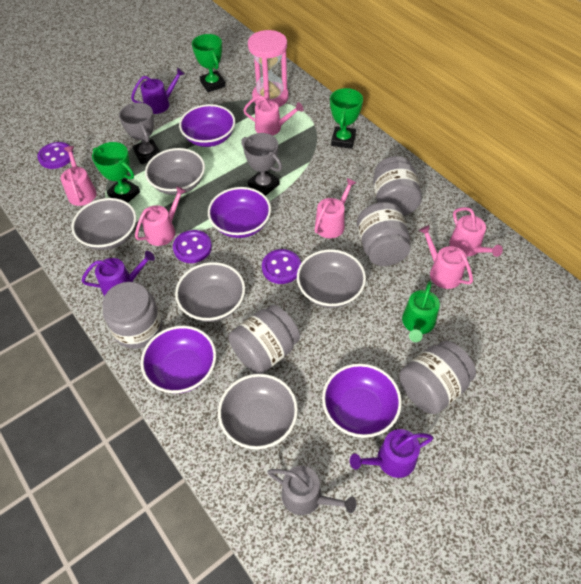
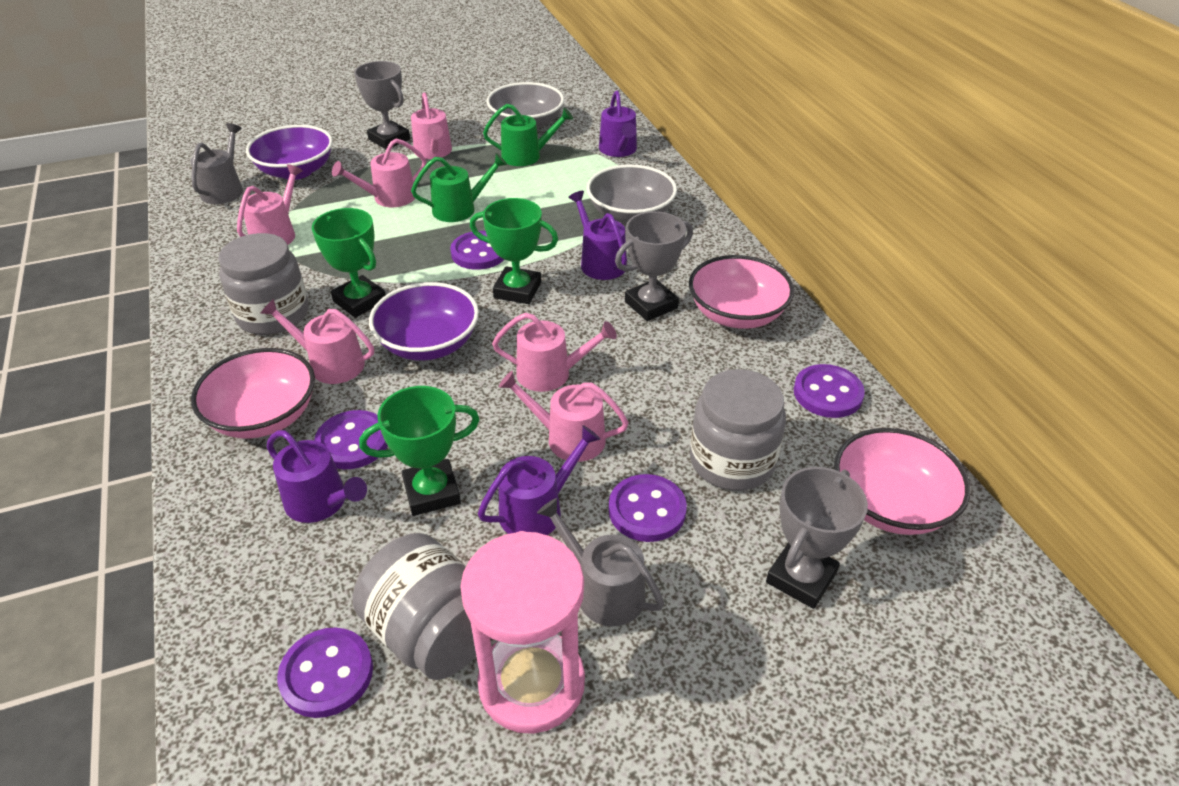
green watering can: [402,281,440,342] = 1 -> [411,153,507,222] [483,104,573,166] = 2
grey bowl: [71,198,136,250] [145,148,205,195] [175,262,245,322] [218,374,298,449] [297,249,366,308] = 5 -> [486,82,564,130] [586,164,677,224] = 2
grey jar: [102,282,162,349] [229,305,300,374] [357,202,410,266] [373,156,422,216] [399,341,476,414] = 5 -> [218,233,309,335] [352,533,476,680] [690,369,786,491] = 3
grey trophy: [119,103,160,164] [241,133,282,196] = 2 -> [354,61,410,149] [615,211,693,321] [766,467,868,609] = 3
grey watering can: [267,466,357,515] = 1 -> [191,123,243,204] [537,498,664,626] = 2
pink bowl: none = 0 -> [191,348,315,439] [689,255,794,329] [834,428,971,535] = 3
purple bowl: [141,326,216,393] [179,104,235,147] [208,187,271,238] [322,363,402,438] = 4 -> [246,125,333,180] [369,282,479,360] = 2
purple button: [37,142,73,169] [173,230,212,263] [262,249,301,284] = 3 -> [277,628,373,718] [314,410,388,469] [450,231,504,270] [609,474,687,542] [794,364,865,418] = 5
purple watering can: [82,251,155,296] [131,68,185,114] [350,429,434,478] = 3 -> [267,430,367,523] [478,425,601,535] [568,191,627,280] [599,90,637,157] = 4

